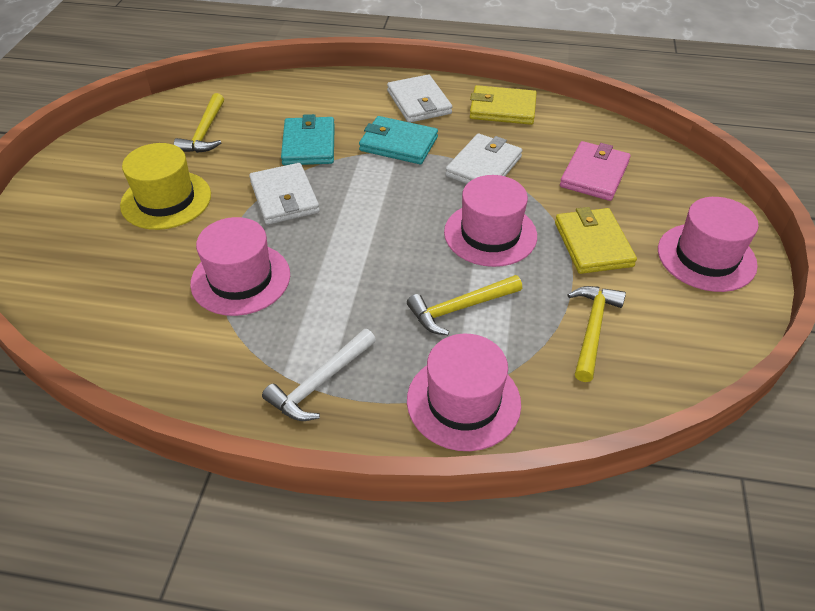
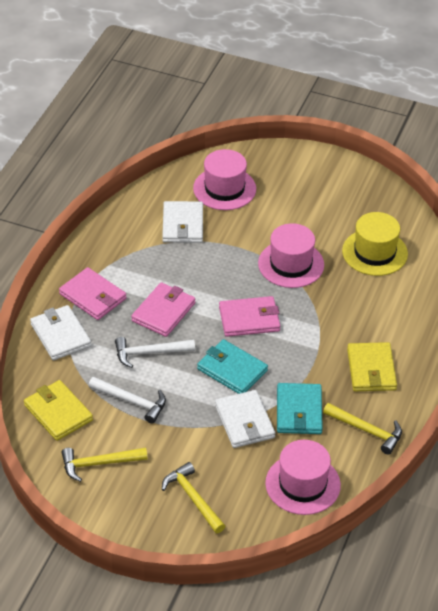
pink hat: [190,217,290,316] [407,334,521,451] [444,175,537,267] [658,197,759,292] = 4 -> [193,149,256,210] [258,223,324,288] [265,440,341,515] = 3
pink wallet: [560,141,631,201] = 1 -> [59,267,126,320] [131,282,195,337] [219,296,280,337] = 3
white hammer: [262,329,376,421] = 1 -> [89,377,166,424] [115,337,195,368] = 2

